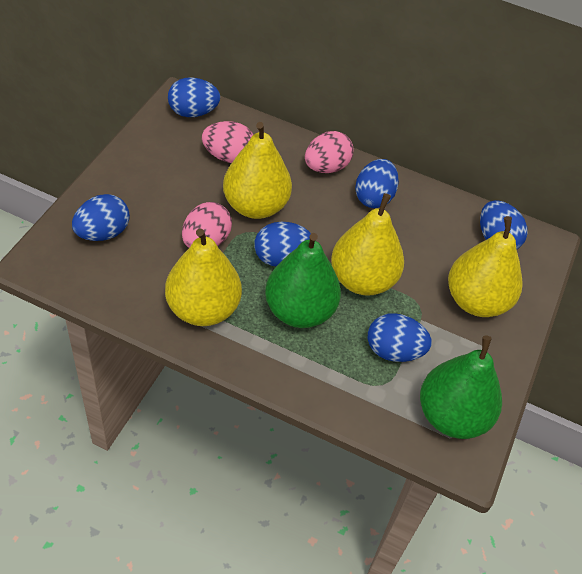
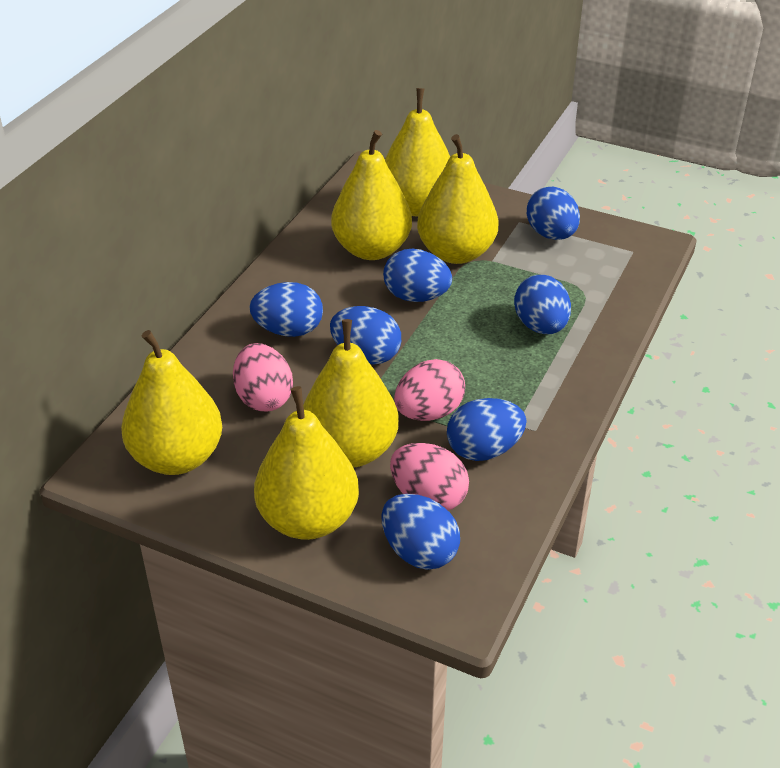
blue egg: [72,194,130,241] [168,77,220,117] [254,222,311,266] [355,159,399,208] [368,313,432,362] [480,200,528,250] = 6 -> [249,282,323,337] [330,306,401,364] [381,494,460,570] [383,249,452,302] [447,398,526,461] [514,275,571,334] [527,187,580,240] = 7
green pear: [265,233,341,328] [420,335,502,439] = 2 -> none = 0
yellow pear: [165,229,242,326] [223,122,292,219] [331,193,404,296] [448,216,522,317] = 4 -> [121,330,222,475] [254,386,359,540] [303,319,399,468] [331,130,412,260] [385,88,450,216] [417,134,498,264] = 6

